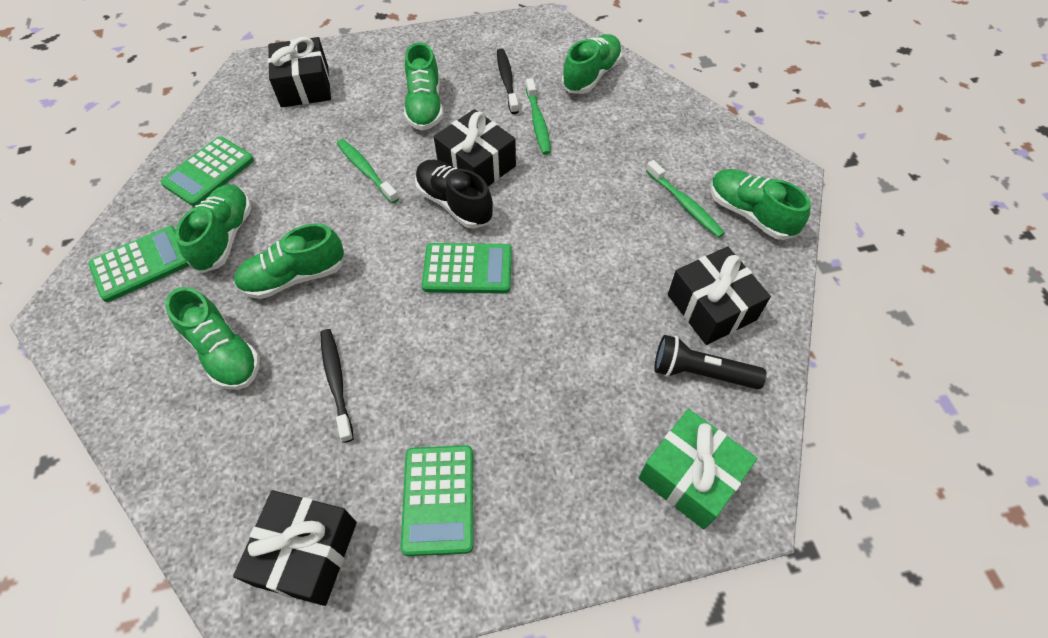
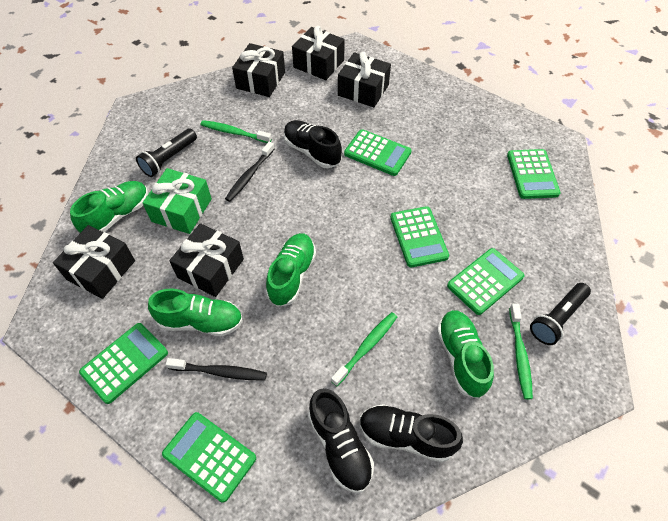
black flashlight: [654,335,767,389] = 1 -> [136,129,197,177] [530,283,591,345] = 2
black gift: [233,490,357,606] [268,37,331,107] [434,109,516,186] [668,246,771,345] = 4 -> [53,225,135,299] [169,223,244,297] [232,43,285,97] [292,26,345,80] [338,52,391,107] = 5
black shoe: [415,159,494,229] = 1 -> [284,120,342,168] [308,388,374,493] [359,404,463,462] = 3
green calculator: [88,226,189,302] [160,137,254,207] [401,445,473,556] [422,243,512,294] = 4 -> [79,323,168,404] [162,412,256,503] [344,129,412,176] [390,206,449,267] [447,248,524,315] [507,149,561,199] = 6
green shoe: [165,287,260,390] [175,185,252,273] [234,223,344,299] [404,42,443,131] [562,34,622,94] [711,169,811,240] = 6 -> [70,181,149,233] [148,288,243,336] [266,233,316,307] [437,310,494,398] = 4

